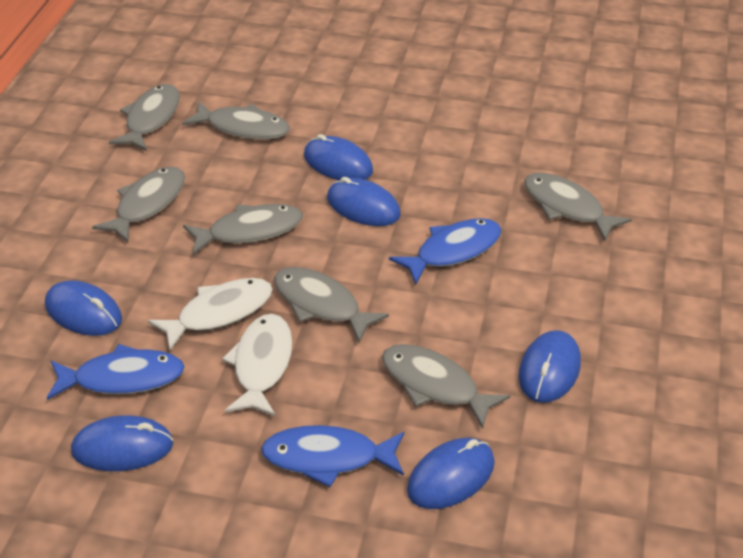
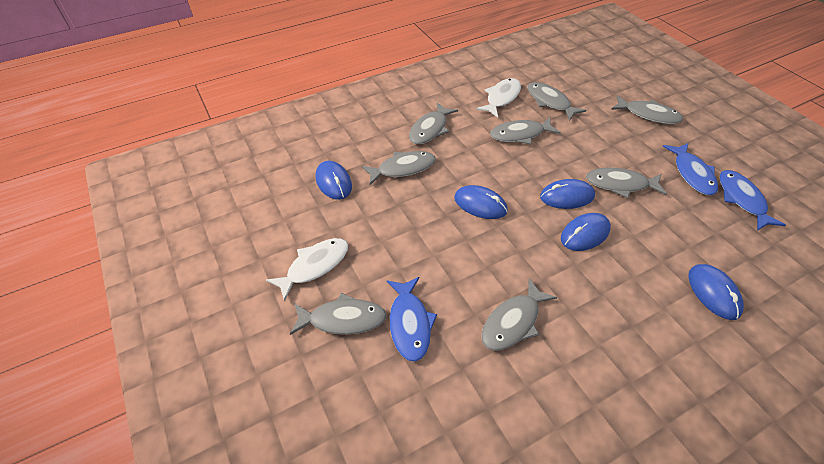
blue mouse: [45,280,122,336] [71,415,173,471] [304,134,373,180] [327,177,401,226] [407,438,495,509] [518,330,581,403] = 6 -> [316,161,352,200] [454,185,508,219] [540,179,595,209] [561,213,611,251] [688,264,744,320] = 5
grey fish: [92,167,185,242] [109,84,180,151] [182,101,290,139] [183,204,303,255] [274,267,389,343] [382,344,510,429] [524,173,632,241] = 7 -> [290,293,387,335] [362,151,436,185] [409,103,458,144] [481,278,557,350] [490,117,561,144] [528,82,586,121] [586,168,667,198] [611,95,683,124] = 8

